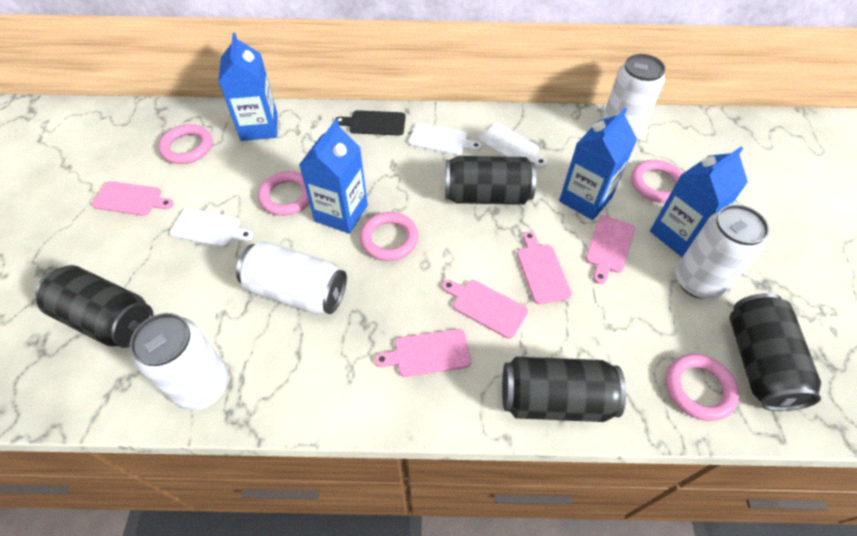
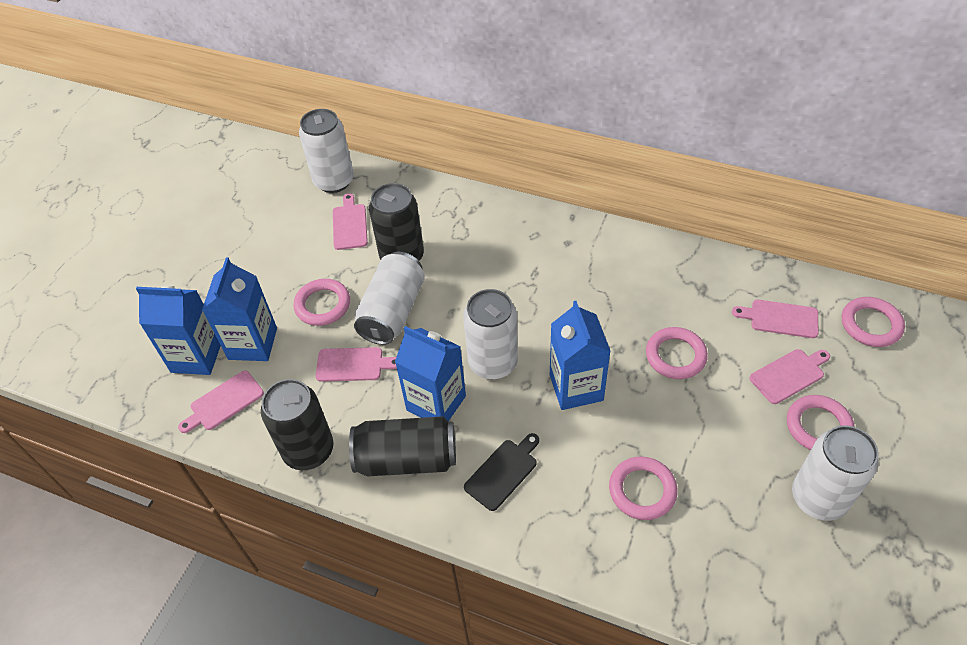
black can: [36,265,153,348] [445,156,536,205] [502,357,626,422] [730,293,821,411] = 4 -> [261,379,334,470] [349,416,456,476] [369,183,424,261] = 3
white cutting board: [170,208,253,247] [408,123,482,155] [479,123,547,168] = 3 -> none = 0

